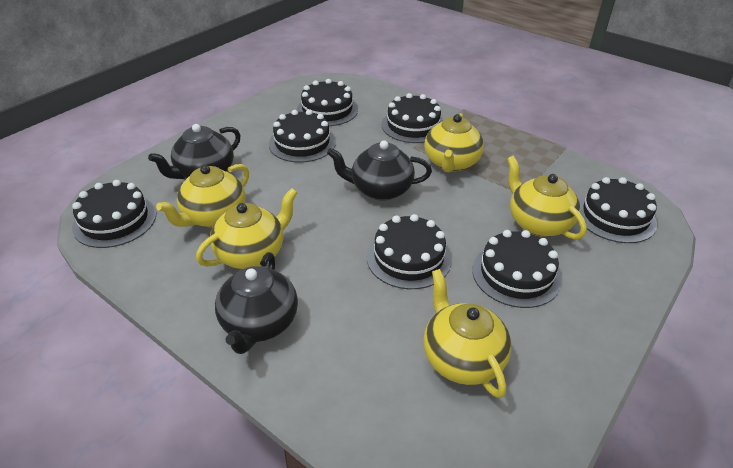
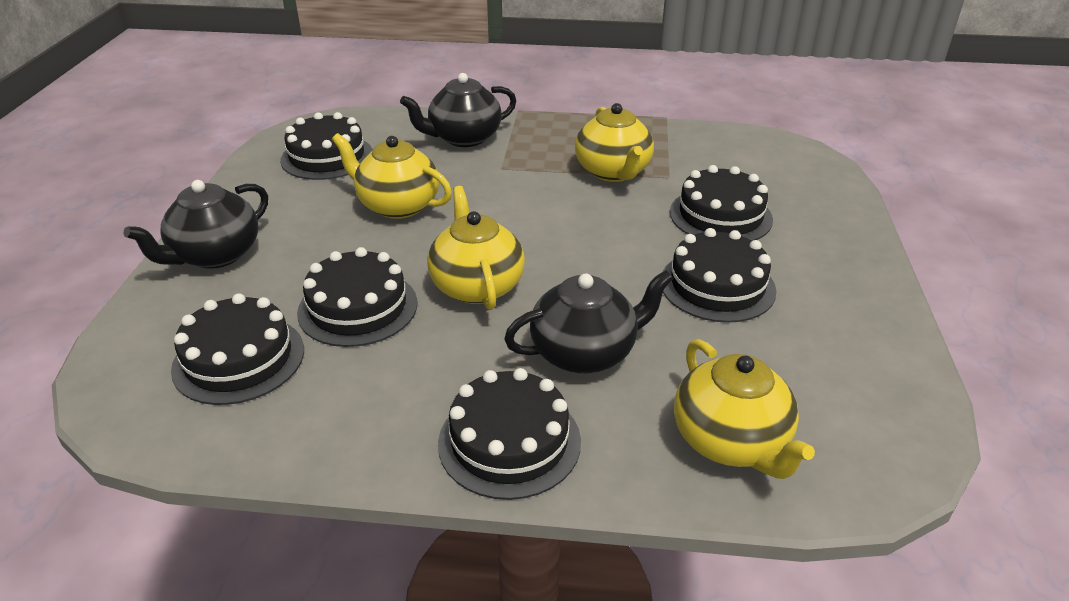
black cake: [72,180,156,248] [269,110,336,163] [297,79,358,126] [367,214,452,289] [382,93,443,143] [472,230,562,308] [579,177,657,243] = 7 -> [171,293,304,405] [280,112,373,180] [297,247,417,347] [438,368,581,500] [662,228,777,323] [670,165,773,241] = 6
yellow teapot: [156,164,249,227] [196,188,298,269] [423,269,512,398] [424,113,484,172] [507,156,587,240] = 5 -> [332,133,452,219] [427,186,525,310] [575,103,654,182] [674,339,815,479] = 4

